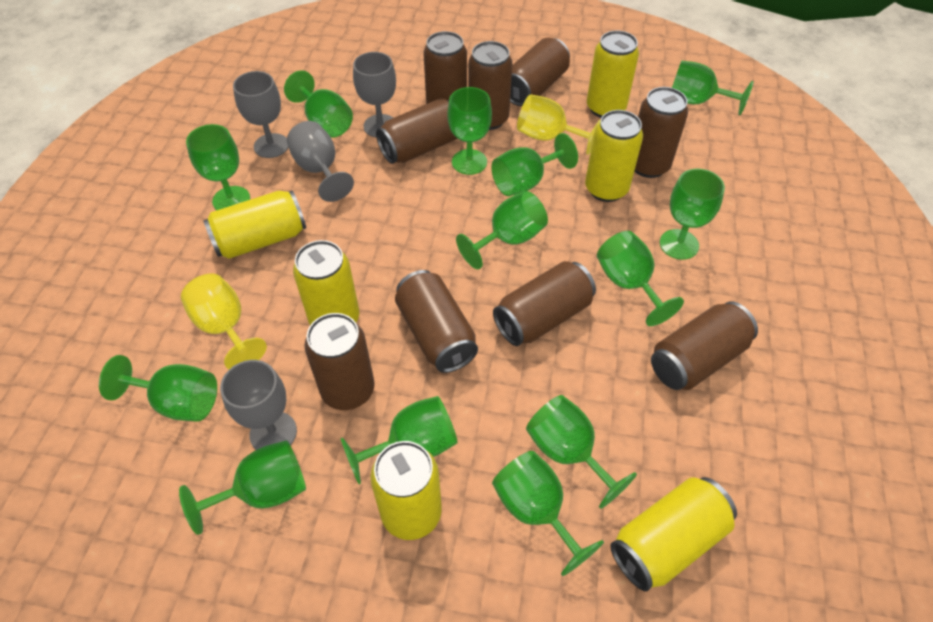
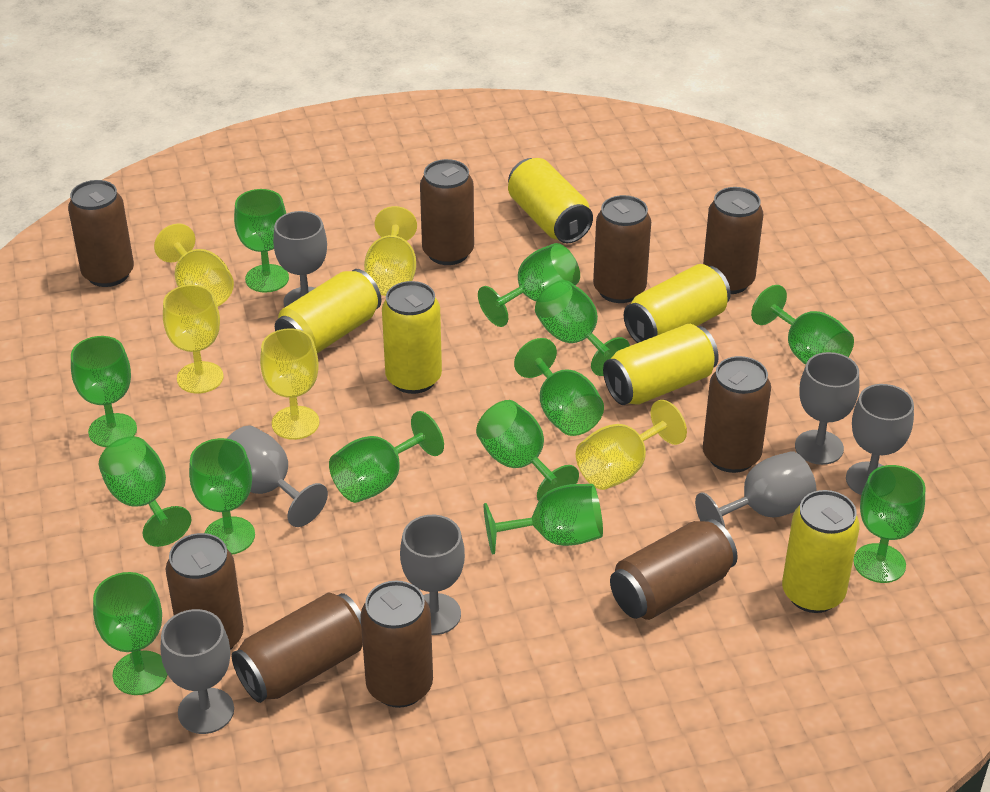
grey goblet: [220,360,297,450] [233,71,288,158] [287,121,354,202] [353,52,396,137] = 4 -> [161,609,234,734] [227,425,328,527] [273,211,327,307] [400,515,465,635] [695,451,817,527] [795,352,859,465] [846,384,914,495] = 7
yellow goblet: [181,274,267,370] [517,94,601,155] = 2 -> [154,223,234,306] [163,285,224,394] [260,328,320,440] [364,206,417,296] [576,400,687,490] = 5

